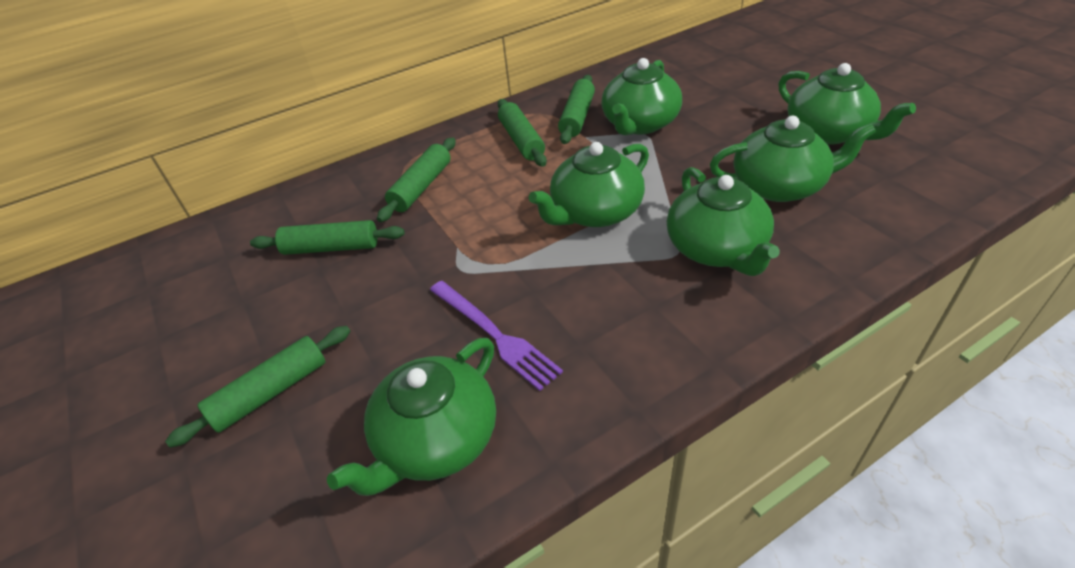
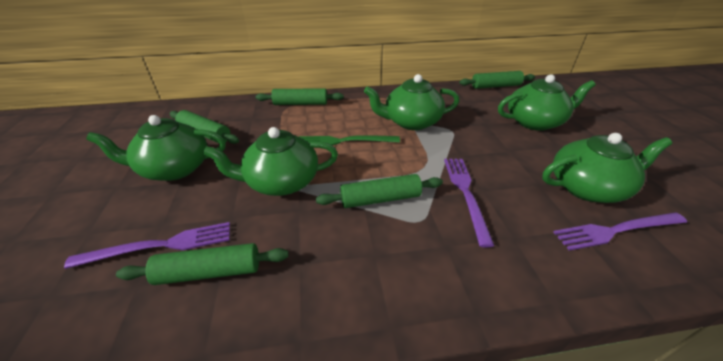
green fork: none = 0 -> [299,135,400,145] = 1
green teapot: [327,338,496,496] [529,142,649,227] [601,58,682,135] [667,167,780,276] [710,116,876,202] [778,63,916,144] = 6 -> [86,115,226,181] [203,127,338,196] [364,74,459,130] [498,74,596,131] [542,133,672,203] = 5
purple fork: [430,281,563,391] = 1 -> [64,222,230,269] [444,159,494,247] [553,212,687,251] = 3

